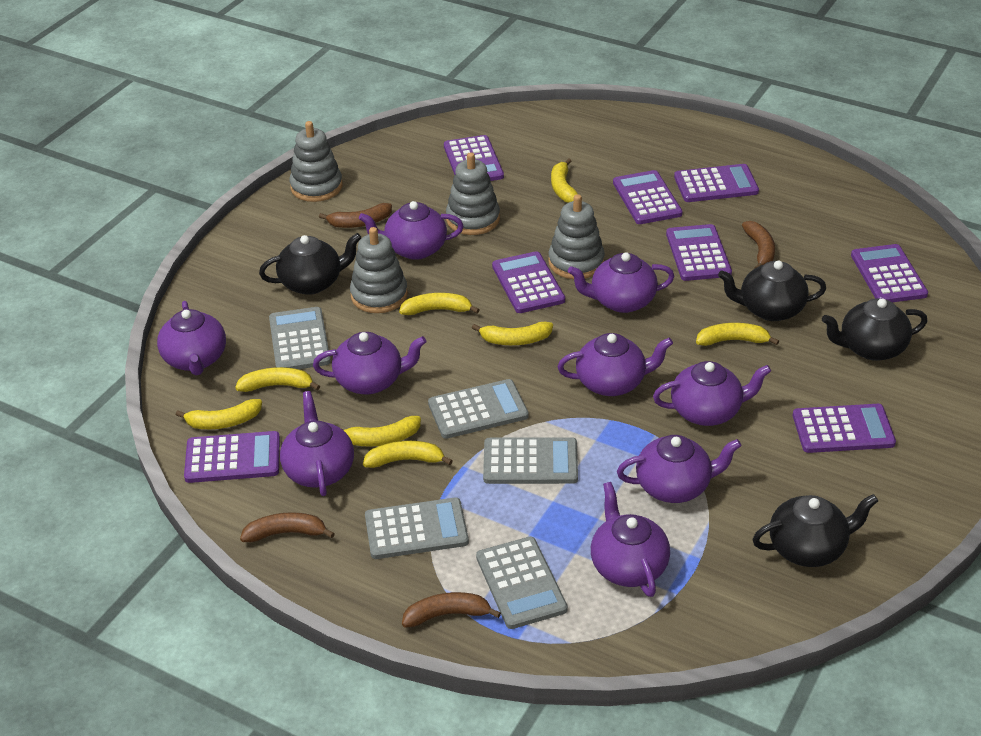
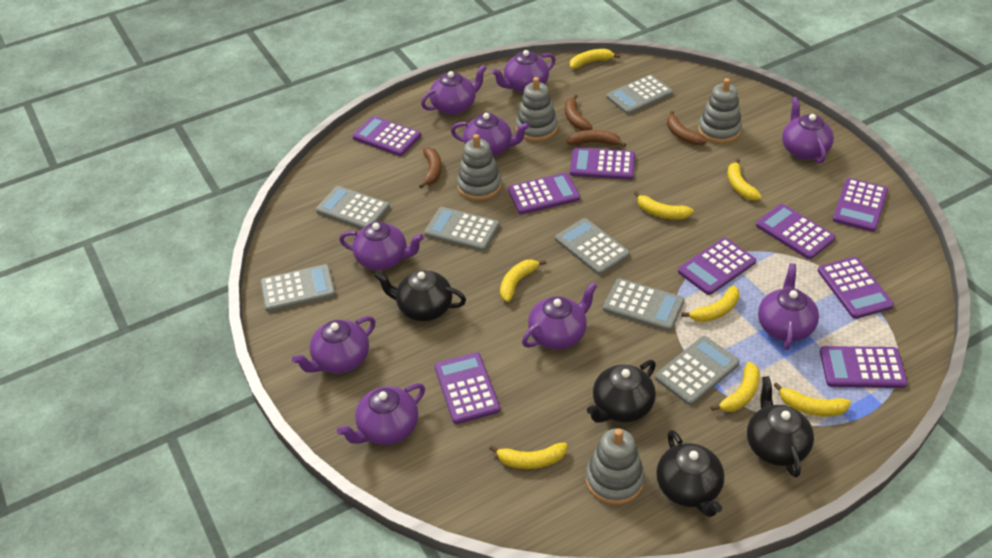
grey calculator: [269,307,331,369] [365,497,469,559] [428,379,529,439] [476,537,568,629] [483,437,578,484] = 5 -> [260,264,336,312] [316,186,390,229] [424,207,500,251] [555,218,630,275] [603,278,685,331] [606,74,673,114] [655,336,740,405] = 7
purple calculator: [184,431,280,483] [444,135,504,181] [492,251,565,313] [613,170,683,224] [666,224,732,281] [674,164,759,202] [793,404,896,453] [851,244,928,302] = 8 -> [352,116,421,156] [434,352,500,424] [508,173,580,214] [570,148,635,180] [678,238,756,295] [756,204,836,259] [818,257,894,319] [820,346,908,388] [833,178,888,232] = 9

